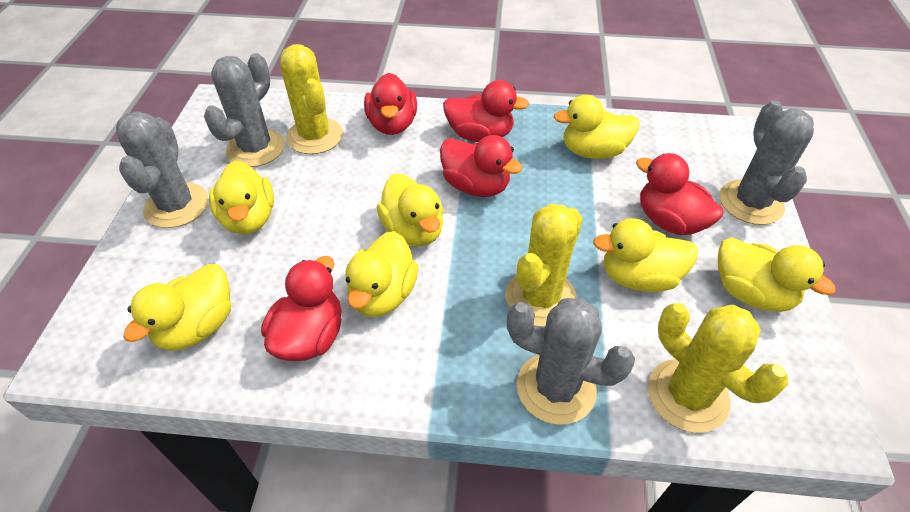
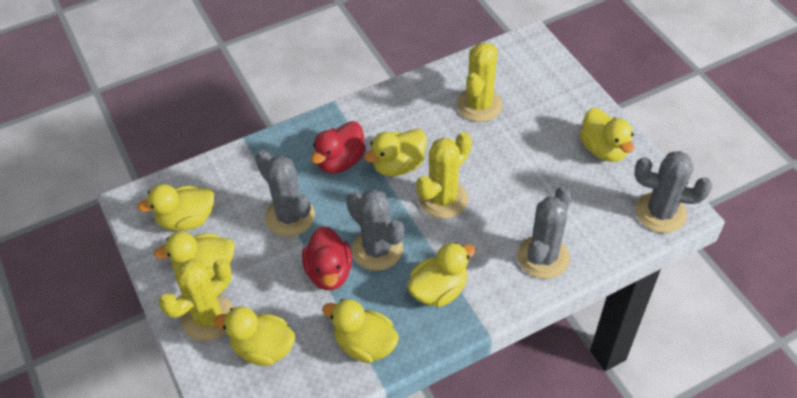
red duck: [261,256,341,361] [364,73,417,135] [440,135,523,197] [443,80,530,142] [636,153,724,235] = 5 -> [302,226,352,290] [311,121,366,173] = 2

